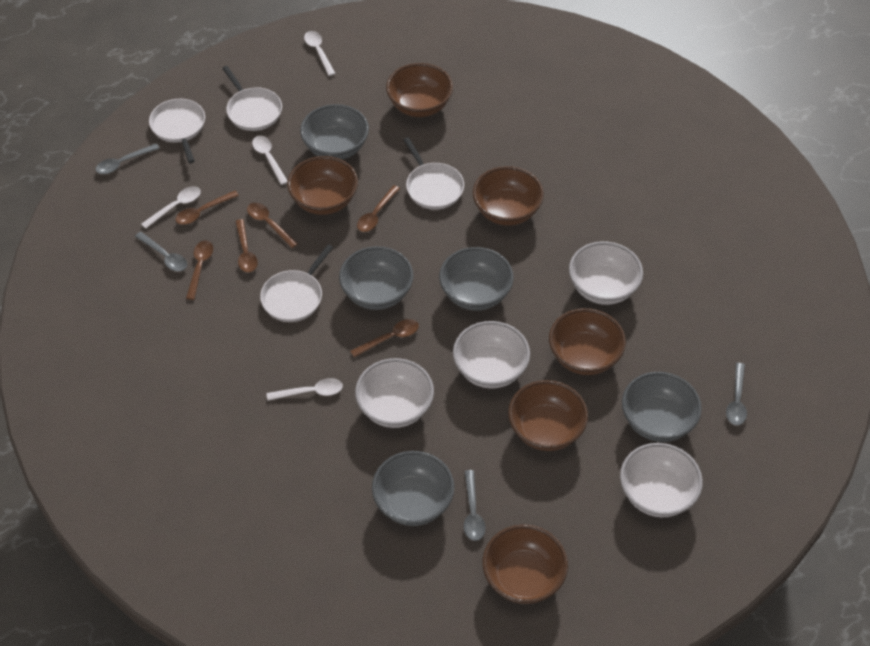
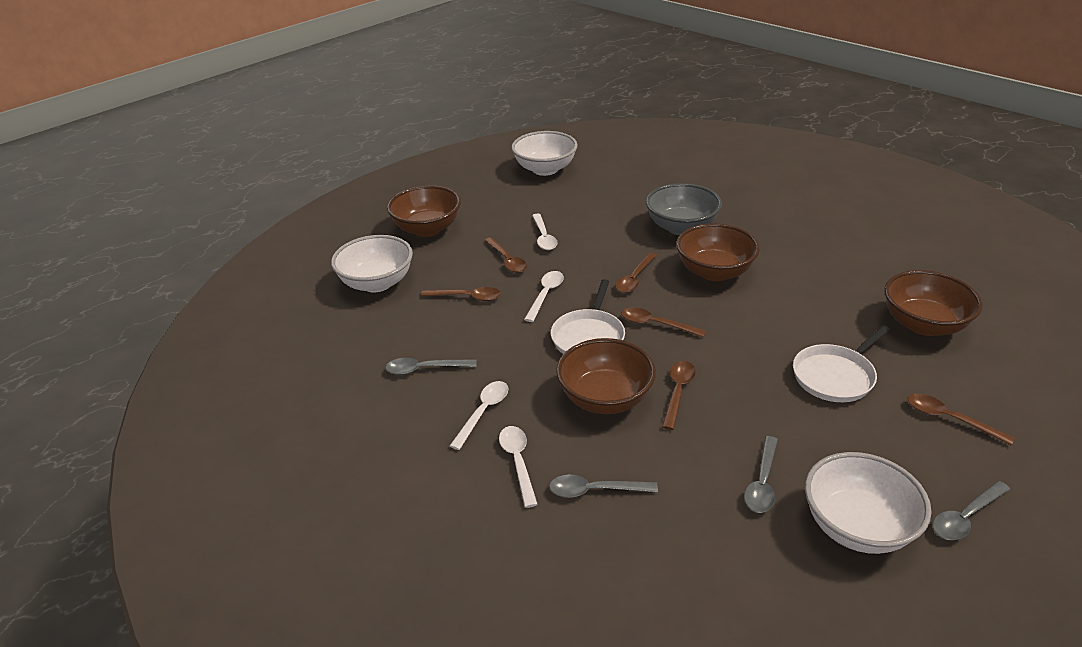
brown bowl: [287,156,358,215] [386,63,453,117] [473,166,544,226] [482,524,568,604] [508,380,588,451] [549,308,626,375] = 6 -> [387,185,461,237] [556,338,656,414] [676,223,760,281] [884,270,983,336] = 4
grey bowl: [300,104,369,160] [339,246,414,310] [372,451,454,526] [439,247,514,311] [622,372,702,442] = 5 -> [646,183,722,235] = 1
white bowl: [355,358,434,428] [453,321,530,389] [569,241,643,305] [620,443,703,517] = 4 -> [331,235,413,293] [511,131,578,176] [805,452,932,554] = 3
white pan: [149,99,205,163] [222,66,282,131] [260,244,333,322] [403,137,464,209] = 4 -> [551,279,625,354] [793,325,890,402] = 2

